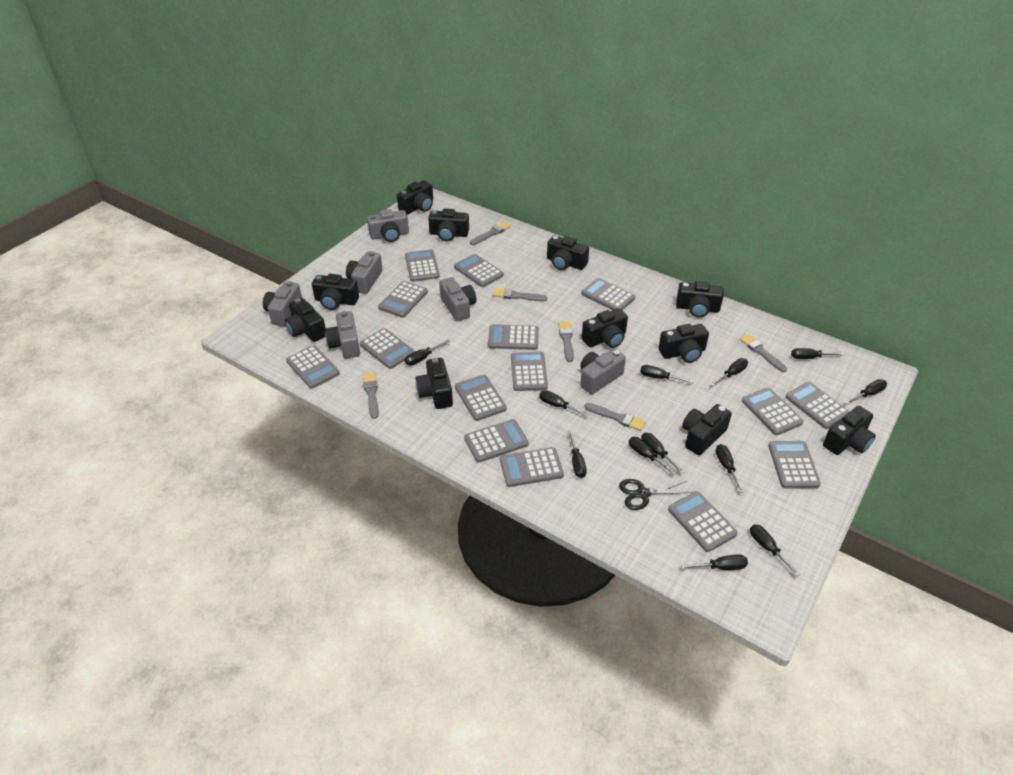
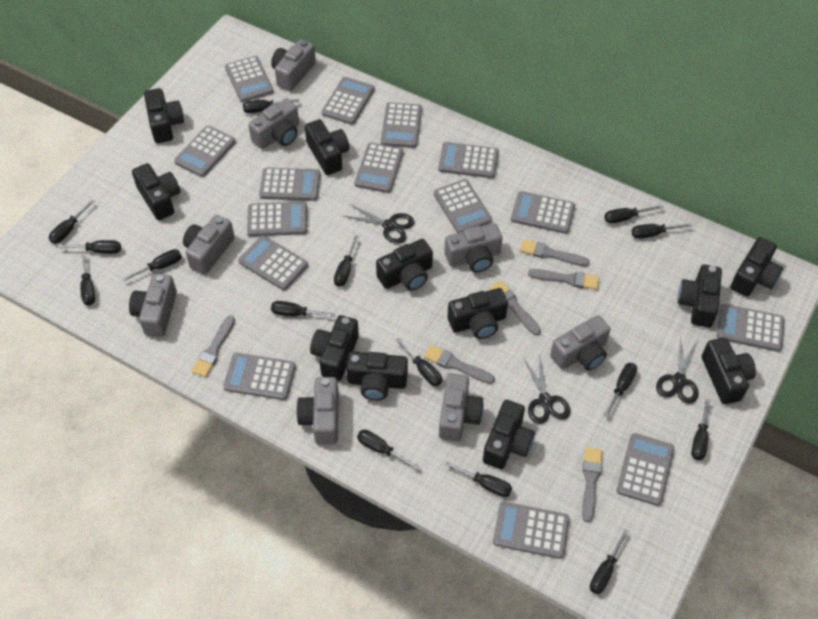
black scissors: [619,479,693,510] = 1 -> [344,204,415,244] [523,357,570,424] [656,336,699,404] = 3
black screwdriver: [405,340,450,366] [539,390,590,417] [568,431,587,478] [629,437,676,475] [640,365,694,383] [641,433,684,474] [681,554,748,570] [710,358,748,386] [715,444,744,493] [750,524,800,576] [791,348,845,359] [845,379,887,404] = 12 -> [49,200,95,244] [58,240,121,254] [80,253,95,306] [122,249,182,281] [243,99,299,113] [271,301,335,317] [334,235,359,287] [357,430,419,469] [395,338,442,386] [445,462,512,497] [590,530,629,594] [604,205,663,224] [604,363,637,418] [631,223,692,239] [691,399,710,461] = 15
grey camera: [263,281,302,326] [325,311,360,359] [346,251,383,294] [367,209,409,242] [439,277,476,321] [580,349,626,394] = 6 -> [129,274,177,337] [183,215,235,275] [248,98,299,149] [271,39,316,91] [296,377,339,444] [439,373,484,441] [444,224,502,272] [550,315,611,371] = 8

